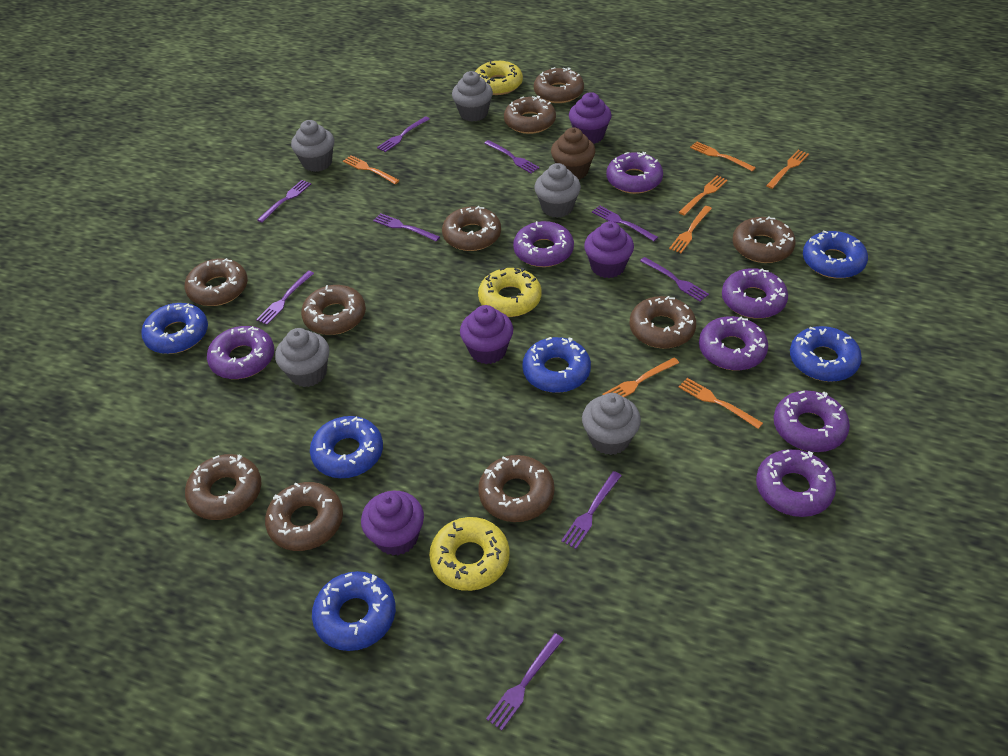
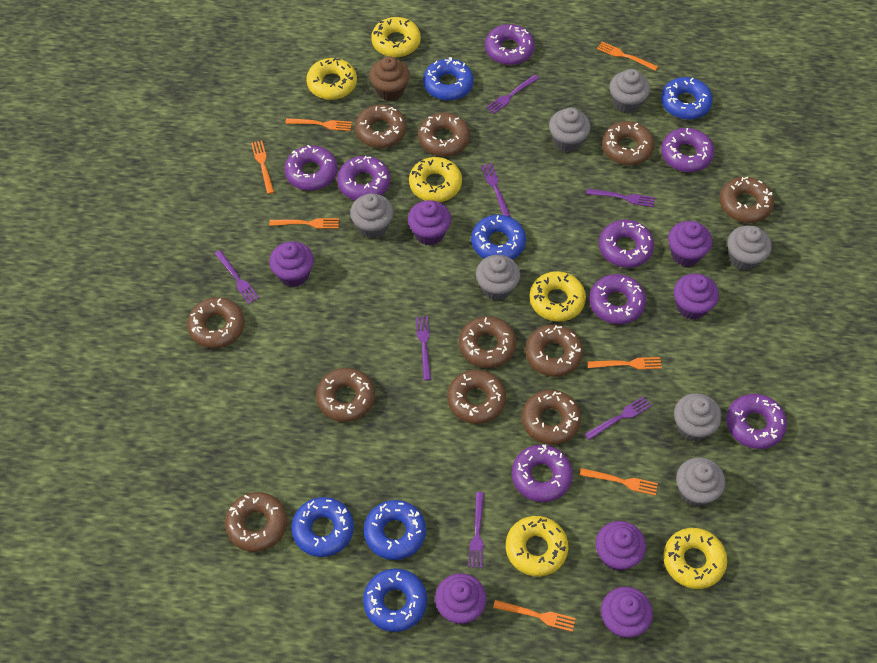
brown donut: [185,258,248,306] [185,454,261,520] [265,482,343,551] [301,285,366,335] [442,206,501,251] [478,455,554,522] [504,96,556,134] [534,67,584,103] [629,296,696,349] [733,216,796,263] = 10 -> [187,297,245,348] [225,492,287,552] [316,368,375,422] [355,105,407,148] [418,113,470,156] [447,370,506,424] [459,316,516,368] [522,390,581,445] [525,324,583,377] [602,121,655,165] [720,177,774,223] = 11
grey cupcake: [275,328,329,387] [291,120,334,172] [452,71,493,122] [534,163,581,218] [582,393,641,455] = 5 -> [350,193,393,238] [476,255,520,300] [549,107,591,152] [609,69,650,114] [674,393,722,441] [676,457,725,507] [727,225,772,271] = 7
purple cupcake: [361,491,424,556] [460,305,513,364] [569,92,612,144] [584,221,634,278] = 4 -> [269,241,314,287] [408,200,451,245] [435,573,486,624] [596,521,646,571] [601,587,653,638] [668,221,712,266] [674,273,719,320] = 7
purple donut: [207,326,274,379] [513,221,574,267] [606,152,663,194] [699,316,768,370] [722,268,788,318] [756,449,836,517] [774,391,850,452] = 7 -> [284,145,337,191] [337,156,390,200] [485,24,535,65] [512,444,573,502] [589,274,646,324] [599,220,654,268] [661,128,714,172] [727,394,787,449] = 8
purple fork: [256,271,314,325] [257,180,311,223] [373,213,440,242] [377,116,430,152] [484,140,540,173] [486,633,564,731] [561,471,622,549] [592,206,658,241] [640,257,709,302] = 9 -> [215,250,259,304] [416,316,431,381] [468,492,484,568] [481,163,510,217] [486,75,539,114] [585,396,651,440] [586,189,655,207] = 7
yellow donut: [429,517,510,591] [475,61,523,95] [478,267,542,317] = 3 -> [306,58,357,100] [371,17,421,57] [409,157,462,202] [506,516,568,577] [530,271,586,322] [663,528,727,589] = 6

